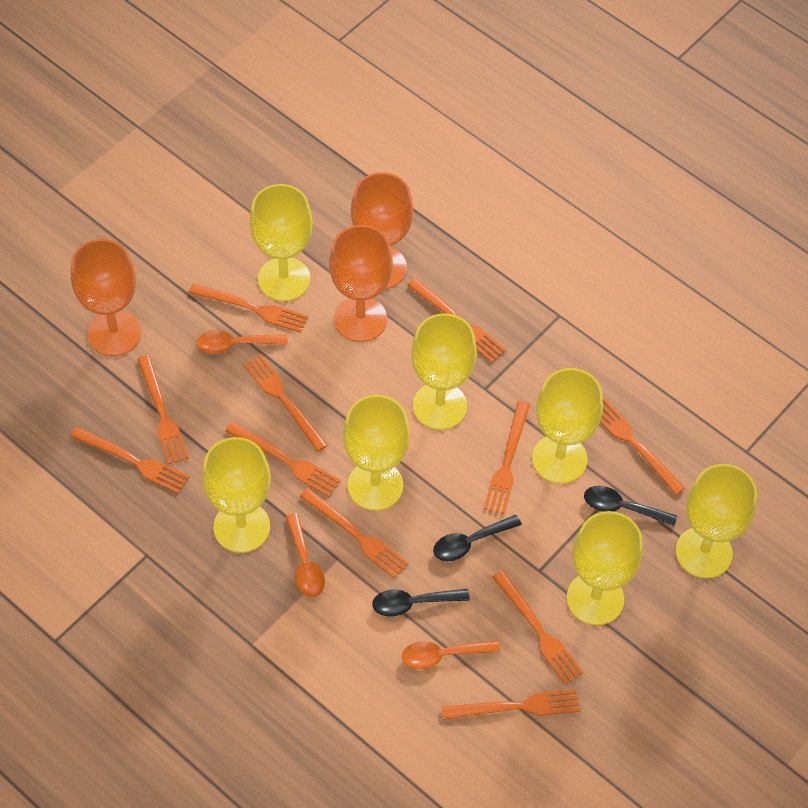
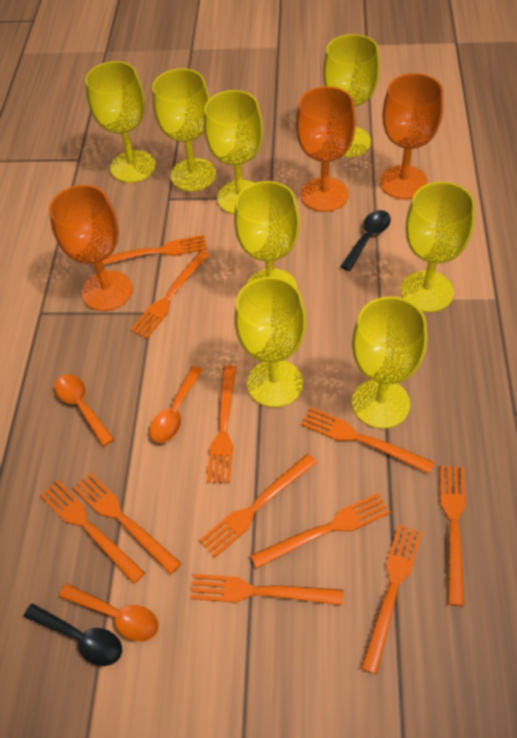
black spoon: [372,589,470,617] [433,515,522,561] [584,486,677,526] = 3 -> [24,603,122,666] [340,210,391,271] = 2
yellow goblet: [202,437,271,553] [250,184,313,301] [343,395,410,511] [411,313,477,430] [532,368,603,484] [567,511,643,625] [676,464,757,578] = 7 -> [85,61,155,183] [152,68,216,191] [204,90,263,214] [234,181,300,287] [234,277,306,407] [323,34,380,157] [352,296,427,429] [401,182,475,312] = 8

